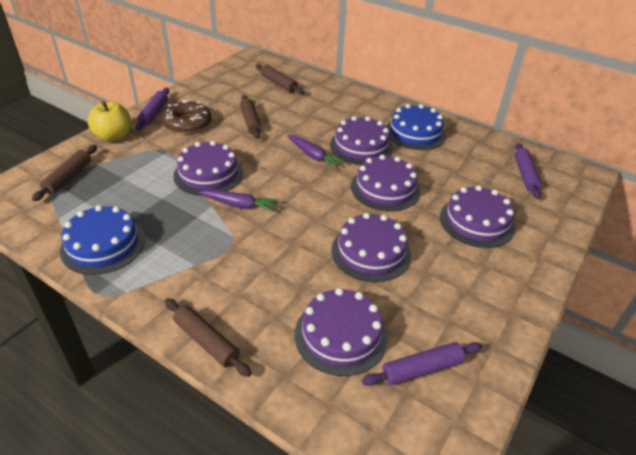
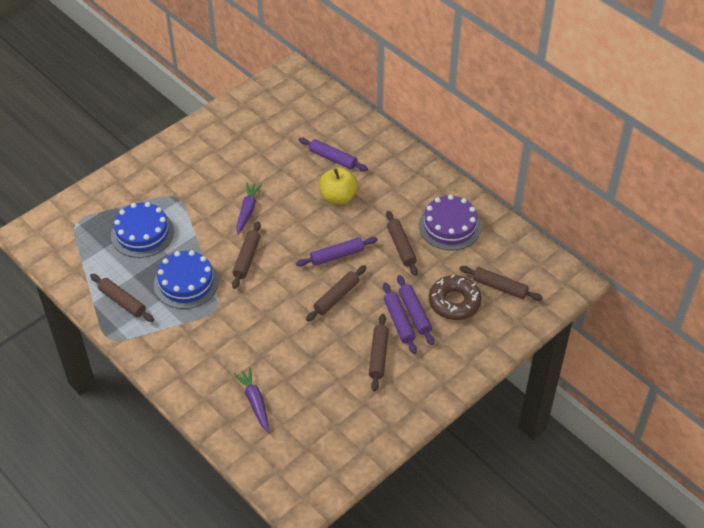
brown rolling pin: [32,145,97,201] [165,298,251,377] [240,95,262,139] [256,64,304,94] = 4 -> [90,274,154,322] [232,221,261,289] [306,265,367,322] [369,314,389,391] [386,211,418,276] [460,266,543,301] = 6
purple cake: [173,141,243,196] [295,288,388,376] [330,116,393,165] [332,213,411,282] [351,155,420,211] [440,185,515,248] = 6 -> [419,195,481,251] = 1
purple rolling pin: [135,88,169,131] [362,342,482,386] [515,143,542,199] = 3 -> [296,237,378,266] [299,138,368,171] [383,283,417,354] [397,275,434,345] = 4

